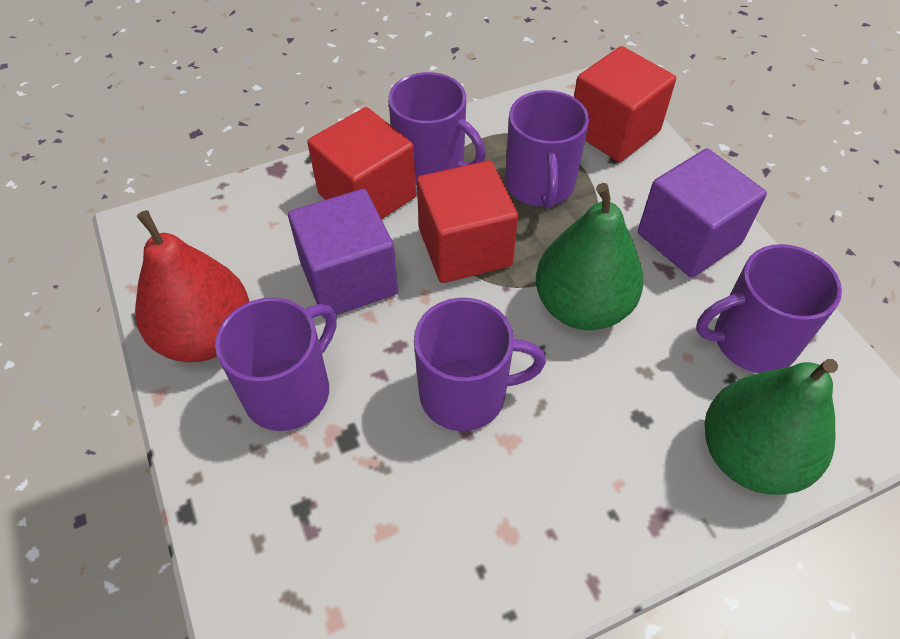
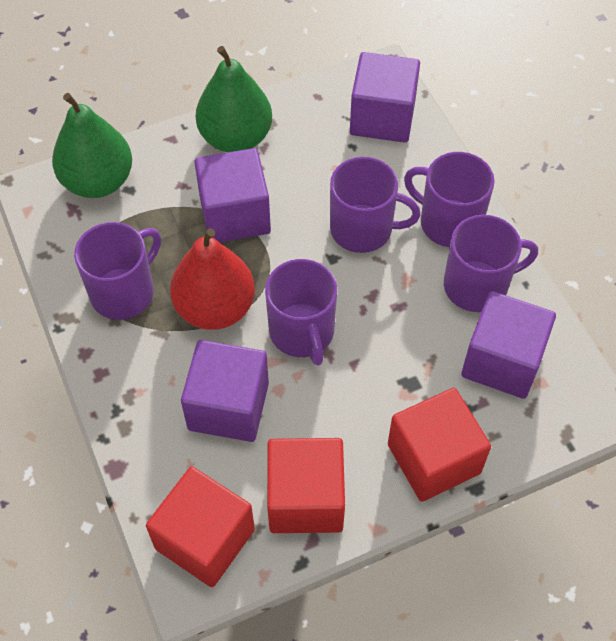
purple cube: [288,189,398,318] [638,148,767,278] = 2 -> [181,340,269,442] [194,148,271,242] [350,52,420,143] [461,291,556,399] = 4

